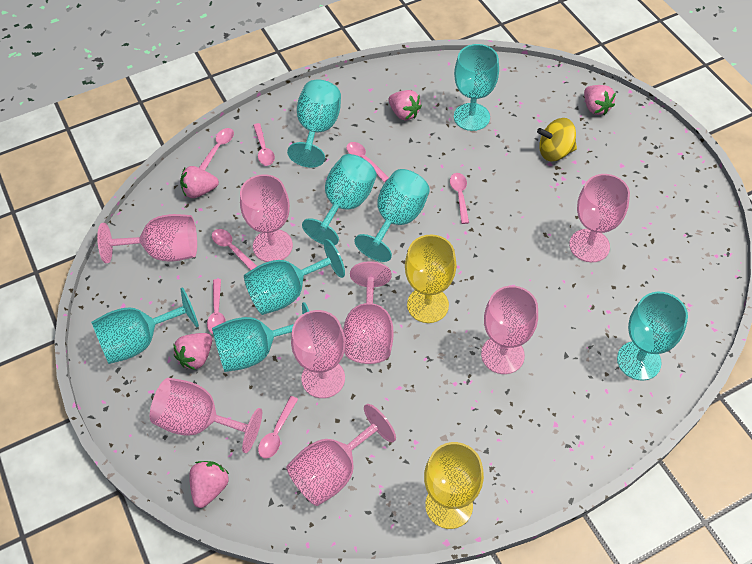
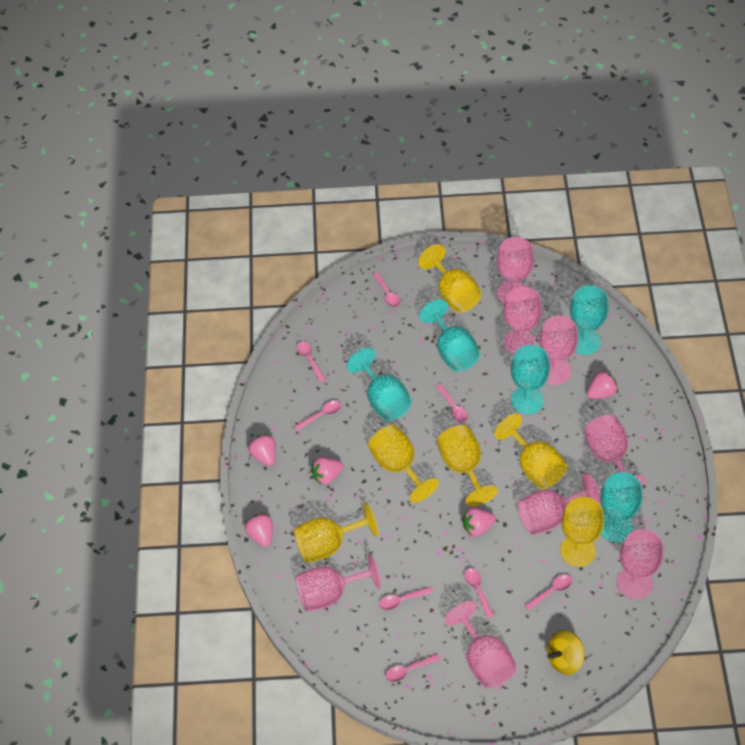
pink spoon: [199,128,234,170] [207,279,226,334] [212,229,257,270] [253,123,275,165] [258,396,298,459] [346,142,389,182] [450,173,469,224] = 7 -> [294,400,341,431] [297,341,325,381] [373,272,400,307] [379,587,434,610] [385,654,440,682] [436,384,468,422] [464,568,494,618] [524,574,572,611] = 8
turquoise goblet: [91,287,199,364] [212,302,309,372] [244,239,345,315] [287,79,341,168] [302,154,377,245] [354,169,430,262] [454,44,499,131] [617,292,688,381] = 8 -> [347,348,412,421] [419,299,480,372] [511,345,550,414] [570,285,609,355] [600,472,643,542] = 5
yellow goblet: [405,234,457,323] [424,442,484,529] = 2 -> [294,503,379,563] [368,425,439,503] [418,244,482,313] [437,425,498,506] [494,413,567,489] [560,497,604,567] = 6

